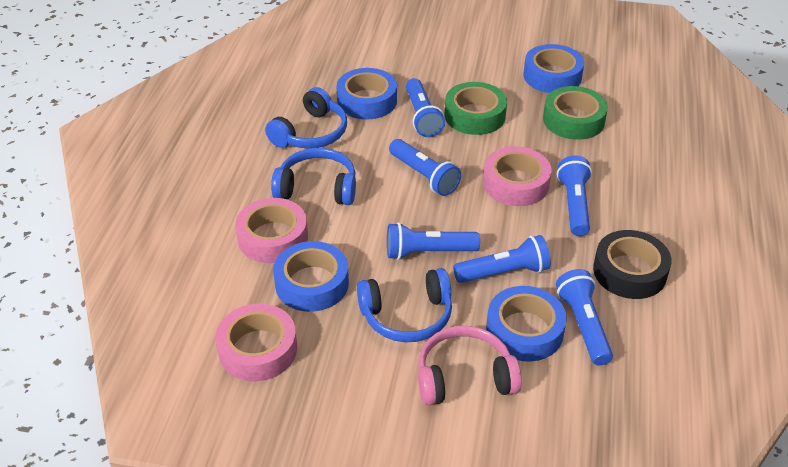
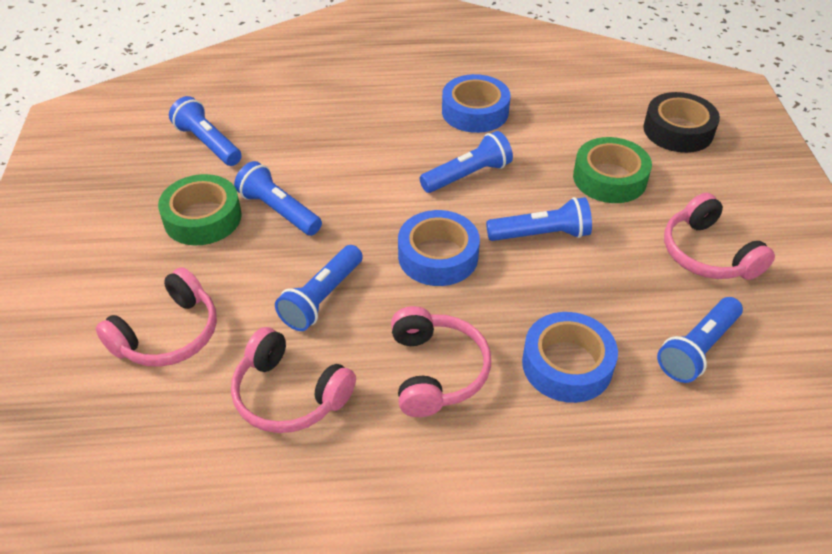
blue headphones: [265,87,347,149] [271,148,356,205] [357,268,452,342] = 3 -> none = 0
blue tape: [273,241,349,312] [336,68,397,119] [486,286,567,362] [524,44,584,93] = 4 -> [398,210,480,286] [442,74,511,133] [522,312,618,403] = 3
pink headphones: [418,326,522,405] = 1 -> [96,267,217,367] [231,327,356,433] [391,306,491,417] [664,193,775,280] = 4
pink tape: [216,304,297,381] [235,198,308,263] [483,146,552,206] = 3 -> none = 0

